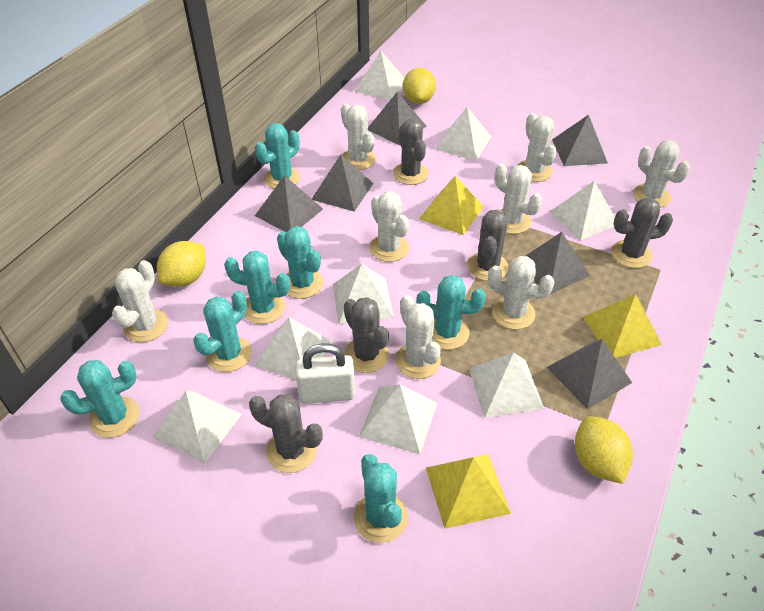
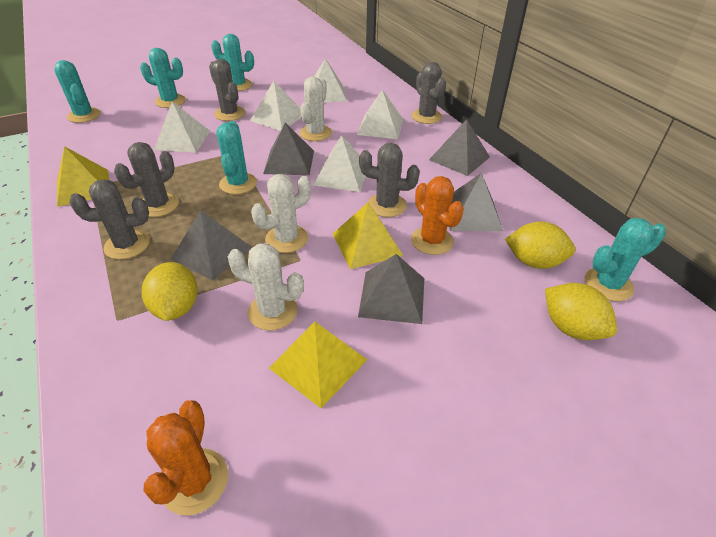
grey pyramid: [255,175,323,233] [312,155,374,212] [368,92,426,146] [526,232,590,294] [547,339,632,409] [552,115,608,166] = 6 -> [171,210,252,281] [263,122,314,175] [358,254,424,324] [429,119,490,176] [449,173,503,231] = 5
orange cactus: none = 0 -> [144,400,228,516] [411,176,464,255] = 2
turquoise cactus: [60,360,139,438] [193,291,252,372] [224,251,290,324] [255,123,300,189] [277,226,323,299] [354,454,408,543] [417,275,486,350] = 7 -> [54,60,101,123] [140,48,186,108] [211,34,254,91] [216,121,257,194] [585,218,666,302] = 5
white cactus: [112,260,168,342] [341,103,376,170] [369,191,409,262] [395,295,441,379] [488,256,555,330] [495,164,542,234] [517,113,557,182] [633,140,690,208] = 8 -> [228,243,304,331] [251,174,311,253] [299,77,332,141] = 3
white padlock: [296,343,355,404] = 1 -> none = 0
white pyramid: [153,391,242,463] [255,317,333,381] [333,264,394,324] [354,51,404,100] [359,384,437,454] [435,107,491,161] [469,352,544,418] [549,181,615,241] = 8 -> [154,102,210,153] [250,81,301,131] [313,135,366,192] [314,58,347,103] [357,89,403,139] = 5

